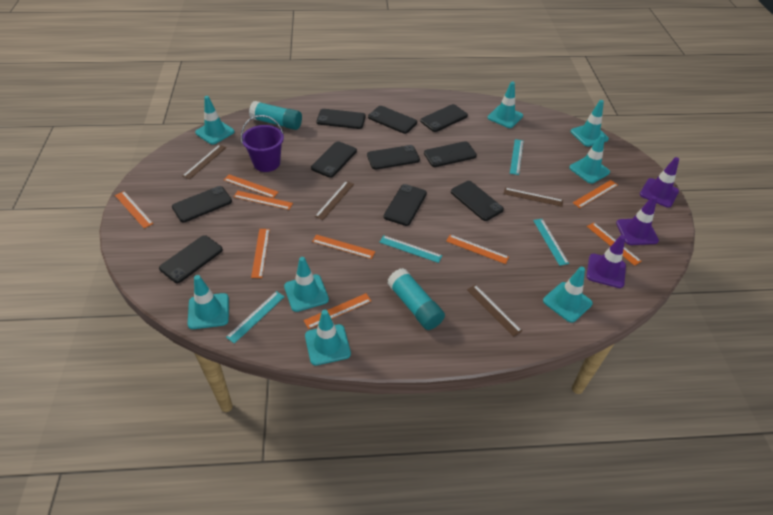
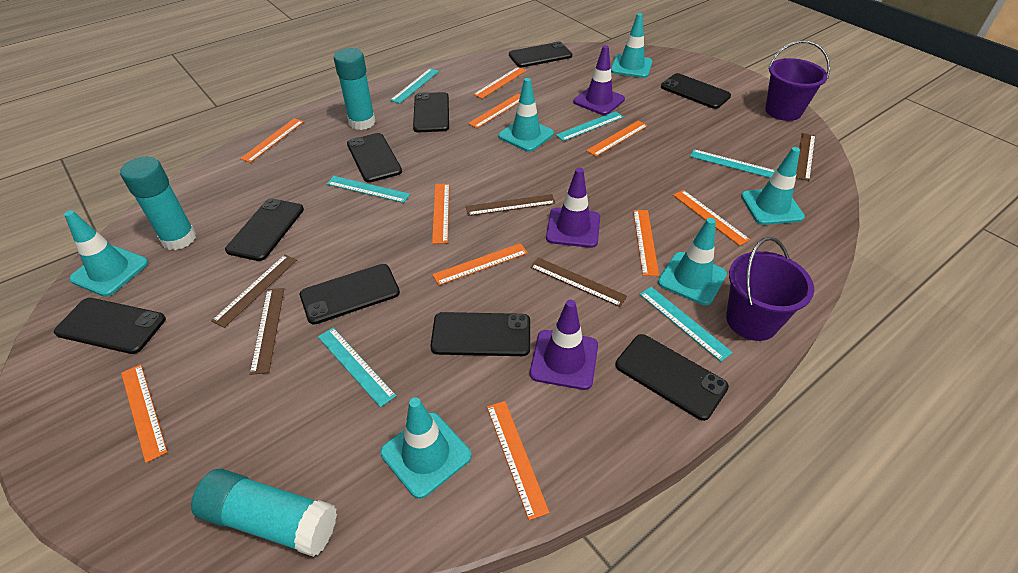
black phone: [159,235,223,283] [172,186,232,222] [311,141,357,178] [316,109,366,129] [367,145,420,170] [368,106,417,134] [384,184,427,226] [420,104,468,132] [424,141,477,167] [451,181,504,221] = 10 -> [54,298,166,354] [225,198,304,261] [300,264,400,325] [347,133,402,183] [413,92,449,132] [430,312,530,356] [509,42,572,67] [615,334,729,421] [661,73,731,109] = 9
brown ruler: [183,144,226,179] [315,181,354,220] [467,285,522,337] [504,188,563,207] = 4 -> [212,255,297,328] [250,288,284,375] [466,194,556,216] [530,257,627,307] [796,133,815,181] = 5
orange ruler: [115,191,153,228] [224,174,278,198] [234,191,293,210] [251,229,270,278] [304,293,371,329] [312,235,375,259] [446,235,509,264] [573,180,618,208] [587,222,642,266] = 9 -> [121,364,167,463] [240,118,304,163] [432,184,449,244] [432,243,528,285] [468,94,521,128] [473,67,527,99] [487,401,550,520] [586,121,648,157] [633,210,659,276] [673,190,750,246] = 10
purple bucket: [241,115,284,172] = 1 -> [726,237,814,341] [765,41,830,121] = 2
turquoise glue stick: [249,101,302,130] [387,268,445,330] = 2 -> [120,157,196,250] [191,468,337,557] [334,48,375,130] = 3
turquoise ruler: [226,291,285,343] [379,235,442,263] [510,139,524,175] [533,219,569,266] = 4 -> [318,328,396,407] [327,176,410,203] [390,68,439,104] [556,111,623,141] [639,287,733,362] [690,149,776,178] = 6
turquoise traffic cone: [188,275,229,329] [195,96,234,145] [284,257,329,312] [305,310,351,365] [488,82,523,128] [543,267,593,323] [569,134,610,184] [571,100,609,147] = 8 -> [64,210,148,297] [380,398,471,499] [498,78,554,152] [611,13,652,78] [658,218,727,305] [741,147,805,225] = 6

